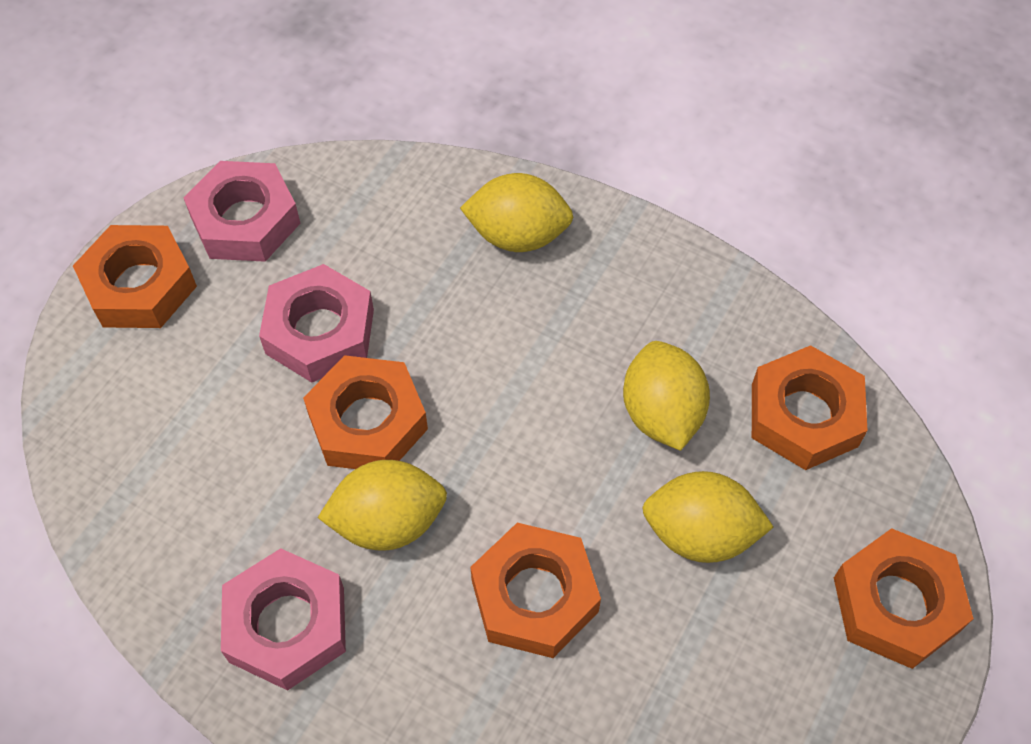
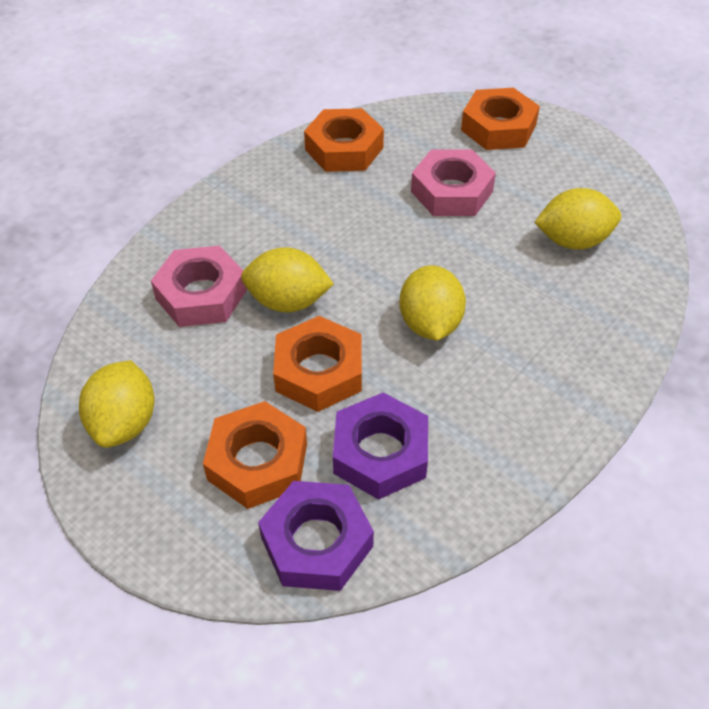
orange nut: [73,225,197,328] [303,355,428,469] [470,523,601,658] [752,345,868,470] [834,528,974,669] = 5 -> [203,401,307,509] [273,316,362,412] [304,108,384,172] [461,88,540,150] = 4
pink nut: [184,161,301,262] [221,548,346,691] [259,264,374,383] = 3 -> [151,246,247,327] [411,149,496,216] = 2
purple nut: none = 0 -> [258,481,374,591] [333,392,428,500] = 2

